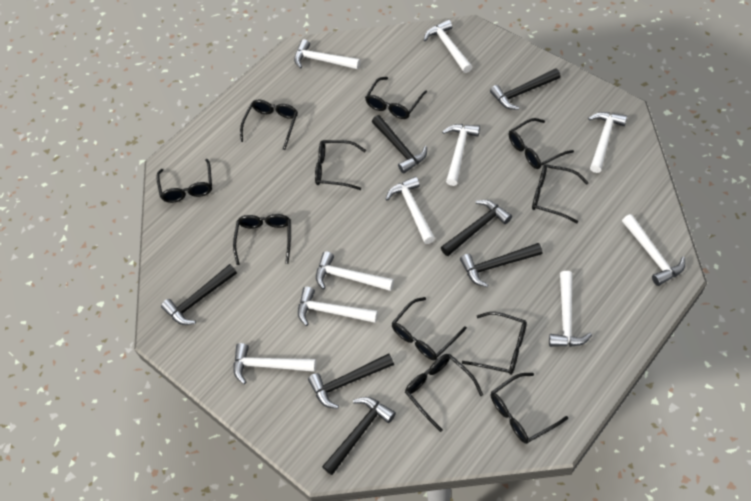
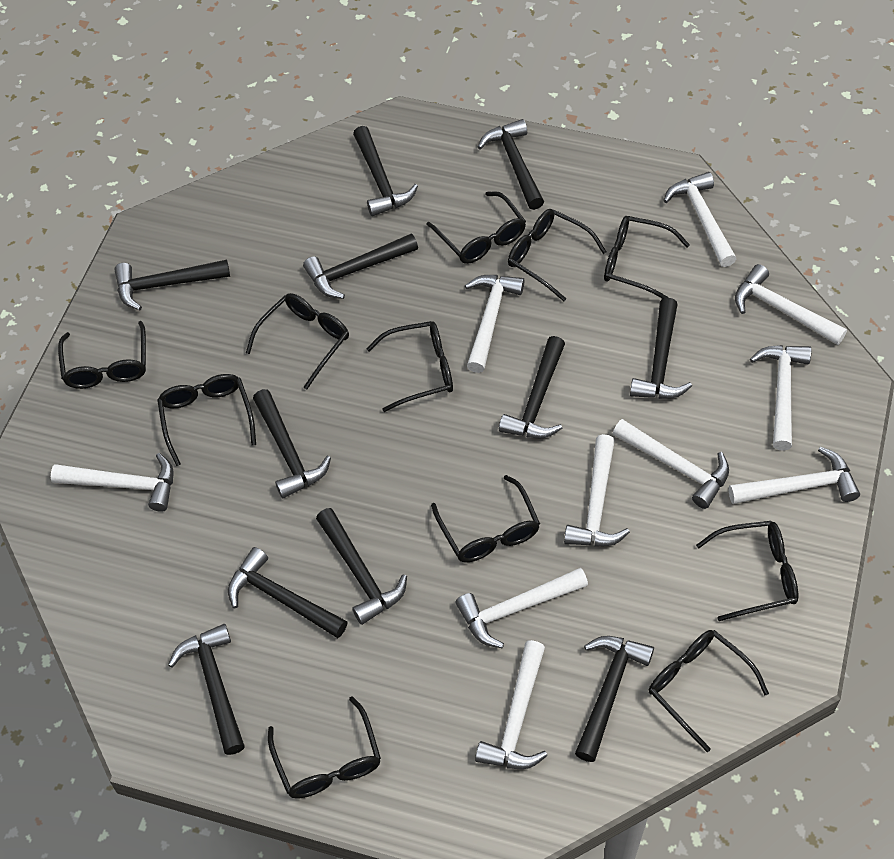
black hammer: [161,264,237,325] [308,353,394,409] [322,397,396,475] [372,115,427,174] [441,200,512,256] [460,243,542,287] [490,68,561,110] = 7 -> [114,260,230,310] [168,624,245,755] [228,547,347,638] [253,389,331,498] [303,234,418,299] [316,508,407,625] [353,126,418,216] [478,119,544,210] [499,336,565,438] [575,636,654,762] [630,298,692,399] = 11

